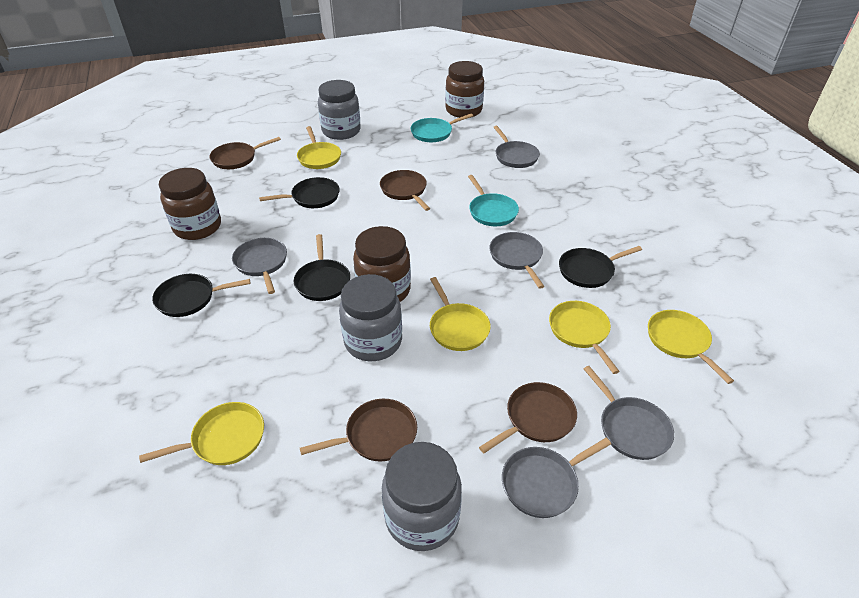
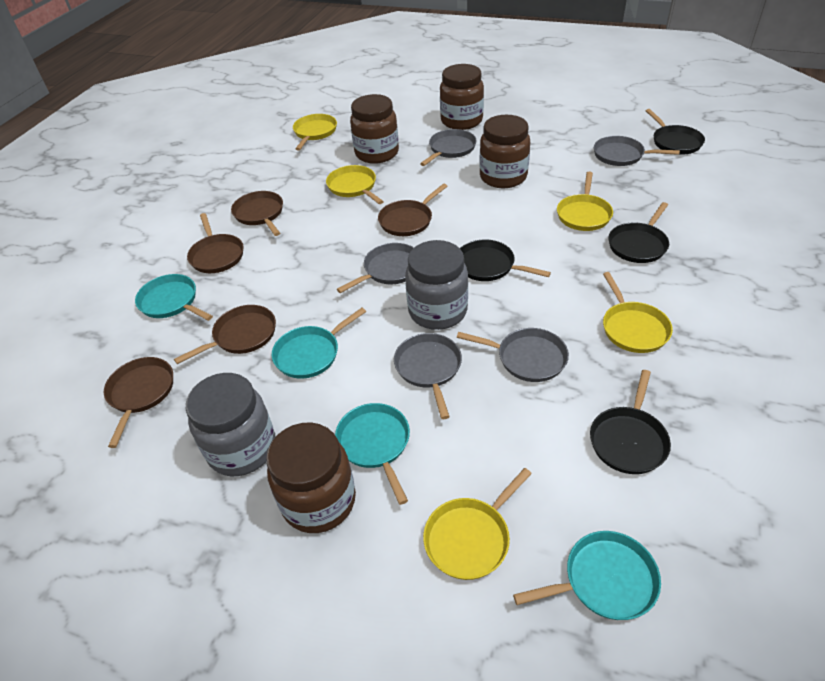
brown jar: [159,168,221,240] [353,226,411,302] [445,61,484,118] = 3 -> [266,422,356,533] [350,94,399,164] [440,64,484,130] [479,115,530,188] = 4
brown pan: [210,137,281,169] [300,399,417,461] [380,170,430,211] [479,382,577,453] = 4 -> [104,357,173,448] [174,305,276,364] [187,213,244,273] [231,191,283,236] [378,184,447,236] = 5
grey jar: [318,80,361,140] [339,274,402,361] [382,442,462,551] = 3 -> [186,373,275,476] [405,240,468,330] = 2
turquoise pan: [411,113,473,142] [468,175,519,226] = 2 -> [135,274,213,321] [272,308,366,379] [335,403,410,505] [513,531,661,620] = 4

